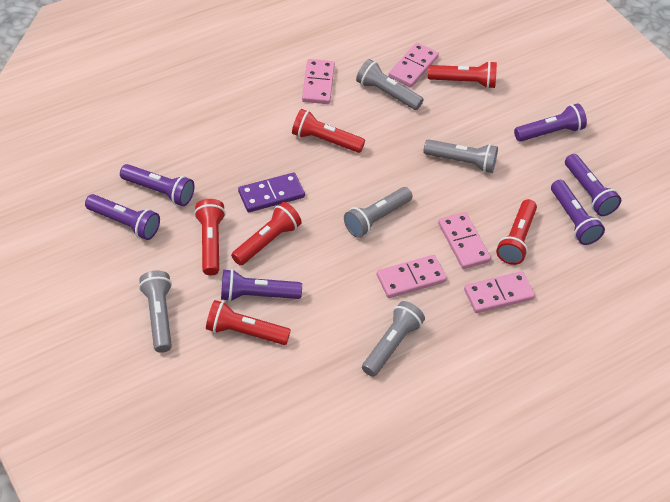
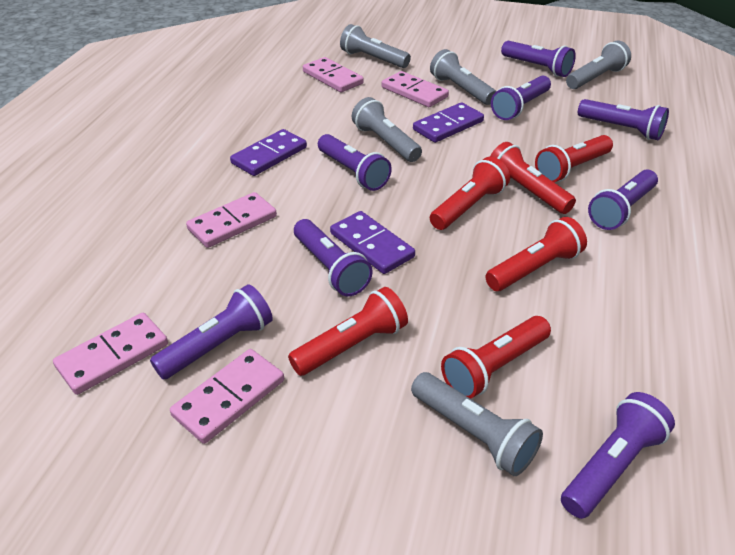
purple domino: [238,173,305,212] = 1 -> [230,129,307,176] [330,211,415,274] [413,102,484,143] = 3
purple flashlight: [85,194,160,240] [120,164,194,206] [221,269,302,302] [514,103,587,142] [551,180,605,245] [565,154,621,216] = 6 -> [150,284,273,380] [294,219,373,296] [318,134,392,191] [491,76,551,120] [501,41,576,77] [561,392,675,519] [578,99,669,140] [588,169,658,230] = 8

